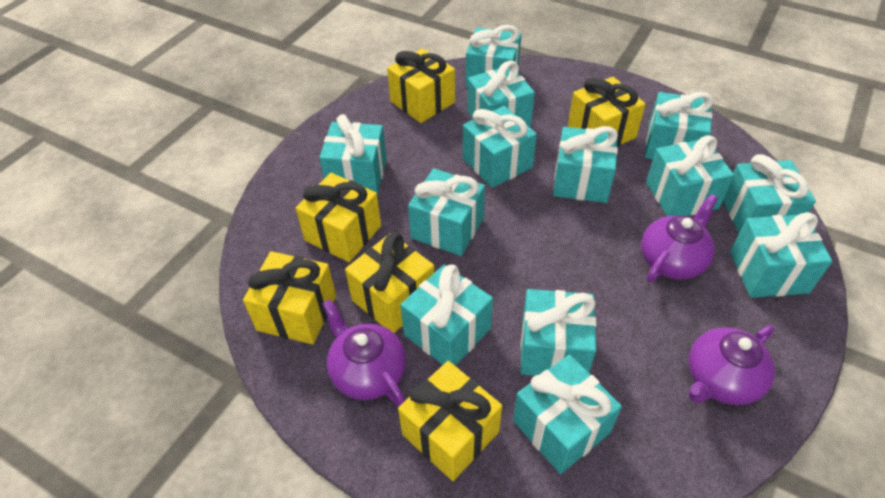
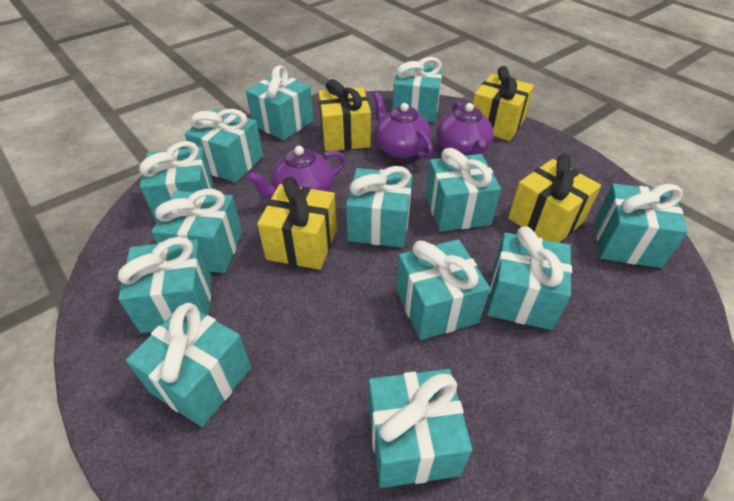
yellow gift: [243,251,336,344] [296,173,381,262] [345,232,435,333] [387,48,455,123] [398,361,502,481] [568,77,646,147] = 6 -> [257,177,337,270] [318,79,371,151] [473,66,534,141] [508,154,601,242] = 4

